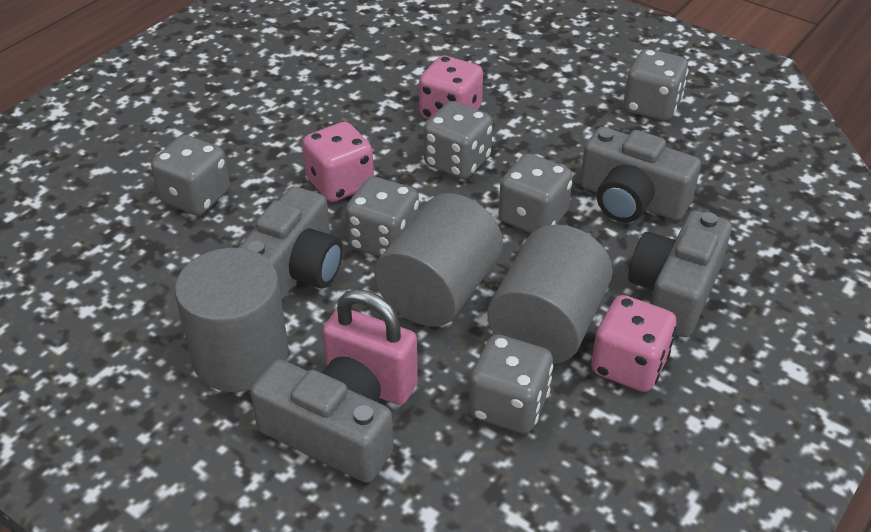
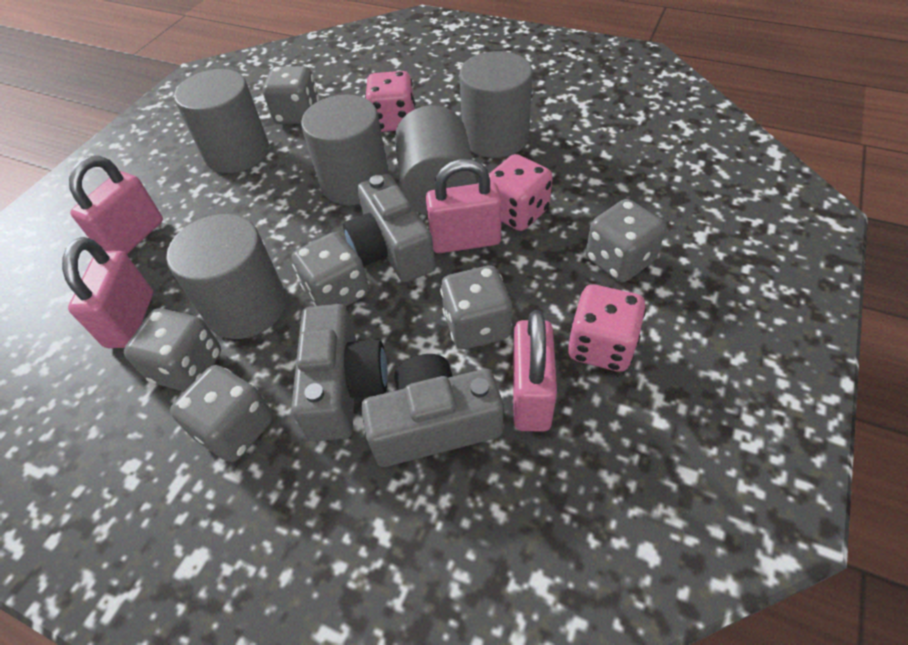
grey camera: [238,186,343,301] [250,356,393,483] [580,127,701,222] [628,210,732,337] = 4 -> [291,304,388,441] [343,174,435,282] [361,354,503,467] = 3
grey cylinder: [175,248,289,392] [374,193,503,327] [488,225,613,364] = 3 -> [167,214,286,339] [174,69,269,173] [301,95,389,205] [395,105,477,215] [459,51,532,158] = 5
pink padlock: [323,289,418,405] = 1 -> [62,237,153,348] [69,155,163,254] [426,159,501,253] [513,310,557,432] = 4

